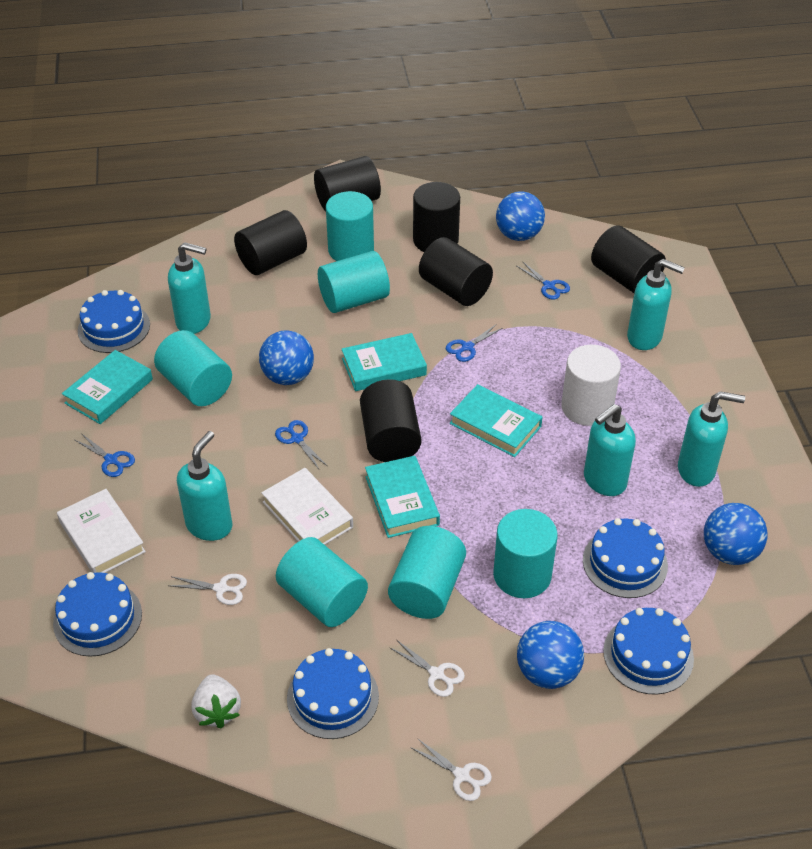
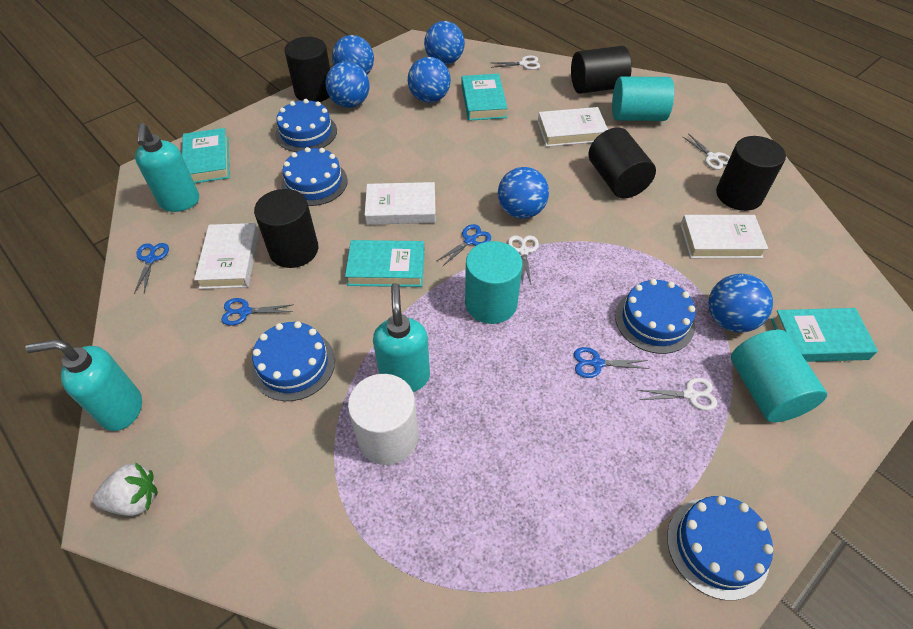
black cylinder: [234,210,307,275] [314,156,381,212] [360,379,421,462] [413,182,460,252] [419,237,493,306] [591,225,666,293] = 6 -> [254,189,318,268] [284,37,330,102] [571,46,632,94] [588,128,656,199] [716,136,786,211] = 5
blue ball: [259,330,314,385] [496,191,545,241] [517,621,584,689] [704,503,768,565] = 4 -> [325,62,369,108] [332,35,374,74] [408,57,451,103] [424,21,465,65] [498,167,549,219] [708,274,773,333] = 6
turquoise cylinder: [154,330,232,406] [276,537,368,627] [318,251,390,313] [326,191,374,261] [388,526,466,619] [493,509,558,598] = 6 -> [465,241,523,324] [612,76,674,121] [731,330,827,422] = 3
turquoise soap dispenser: [168,242,211,334] [177,431,233,541] [584,404,636,496] [627,259,685,350] [678,391,745,487] = 5 -> [25,339,142,431] [135,123,199,212] [373,283,430,392] = 3
white book: [57,489,146,573] [261,468,353,545] = 2 -> [194,223,259,289] [365,182,436,225] [538,107,608,147] [680,215,768,258] = 4
white scissors: [170,574,247,605] [389,640,465,697] [410,738,492,801] = 3 -> [491,55,540,70] [508,235,539,284] [638,378,717,411] [682,133,730,170] = 4

